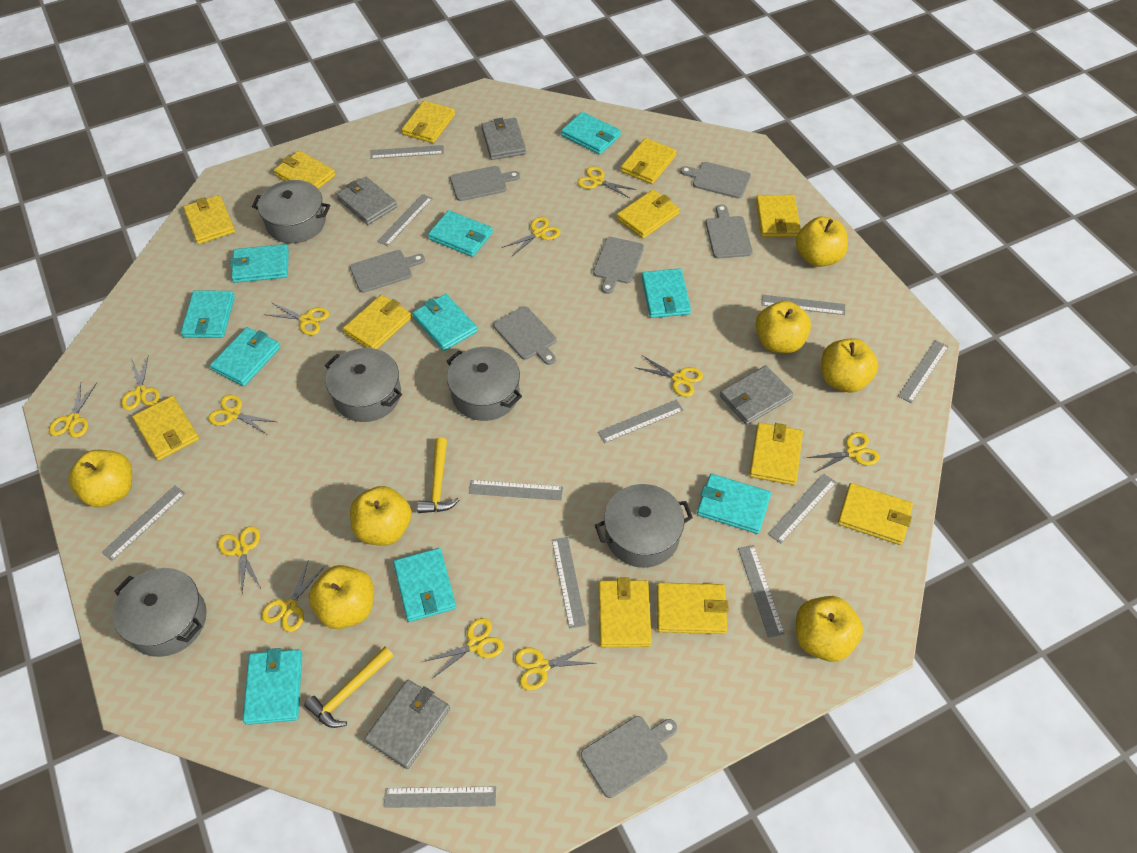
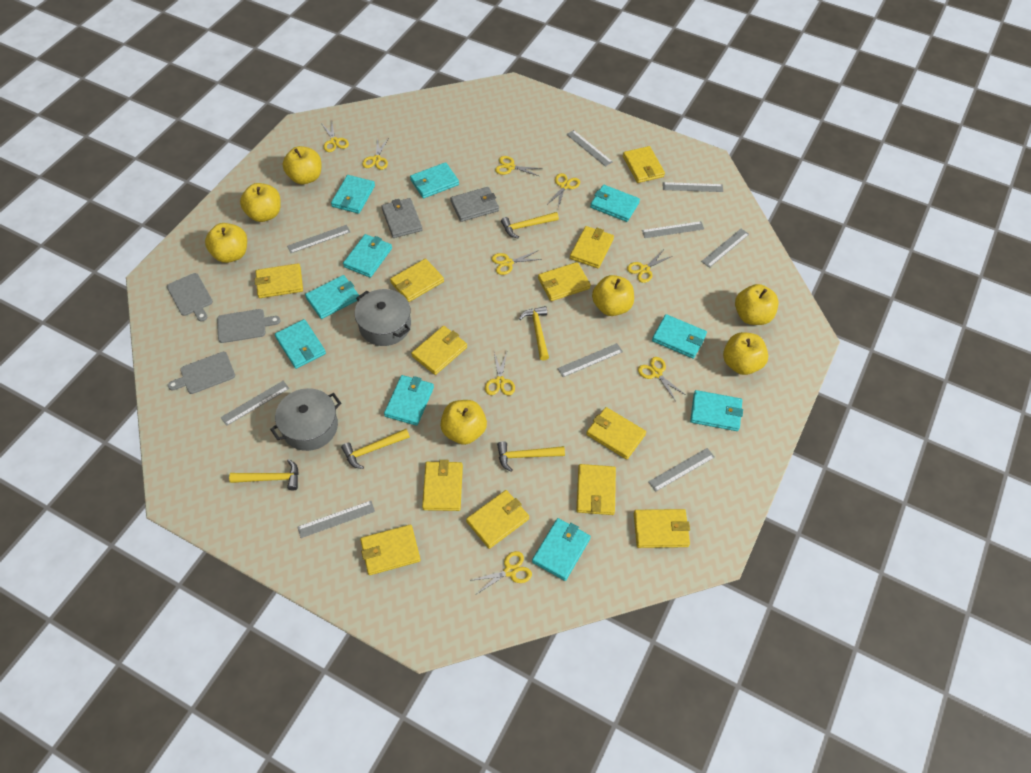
grey cutting board: [350,250,425,293] [450,166,520,201] [493,306,556,365] [581,716,677,798] [593,237,644,294] [680,162,751,198] [706,204,753,259] = 7 -> [167,273,213,321] [168,352,235,394] [217,309,281,343] = 3
grey pot: [113,568,207,657] [252,180,330,243] [325,348,402,422] [447,347,522,421] [595,484,693,568] = 5 -> [270,388,341,451] [355,289,411,346] = 2
grey ruler: [101,486,186,561] [370,145,444,159] [377,194,433,246] [384,787,496,808] [469,480,563,500] [552,537,586,628] [598,400,684,443] [738,545,785,638] [761,295,845,315] [768,473,837,544] [898,340,949,403] = 11 -> [221,381,289,426] [287,225,350,253] [297,501,375,538] [557,343,623,377] [566,130,613,167] [642,221,704,238] [648,448,715,492] [663,182,723,192] [701,229,749,268] = 9
grey wallet: [336,177,397,225] [364,680,450,769] [481,118,526,160] [720,365,793,425] = 4 -> [381,198,422,238] [450,187,499,222] = 2
yellow hammer: [304,646,394,728] [417,438,459,513] = 2 -> [229,459,299,490] [341,429,410,469] [497,441,565,472] [501,212,559,238] [519,306,549,360] = 5
yellow scissors: [49,383,97,438] [121,356,160,411] [208,395,276,435] [218,526,261,592] [262,562,325,632] [266,302,329,335] [423,618,504,679] [502,217,561,257] [515,645,595,690] [577,166,637,198] [634,355,703,397] [807,432,880,472] = 12 -> [321,121,349,152] [362,137,389,170] [469,551,532,595] [485,352,515,395] [491,251,542,275] [495,156,542,176] [548,173,580,207] [627,249,672,283] [638,357,686,400] = 9

